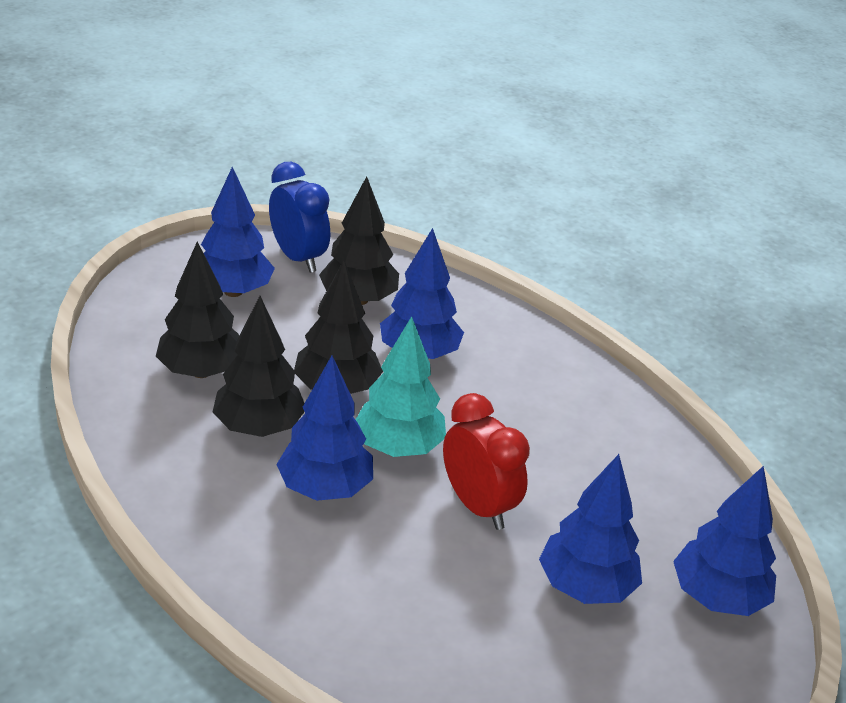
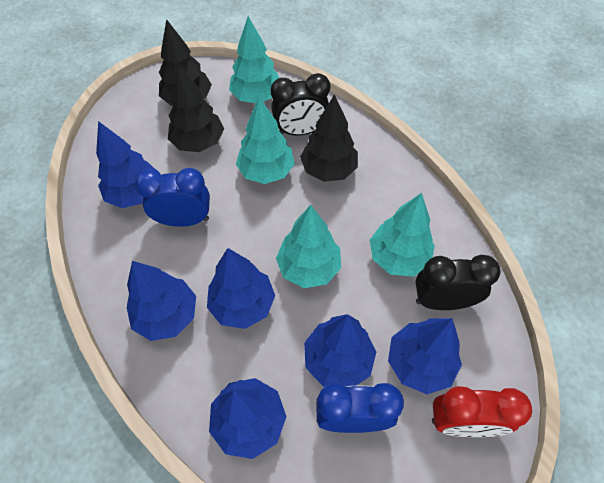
black clock: none = 0 -> [271,73,330,136] [415,255,501,310] = 2
black tree: [156,241,239,378] [213,296,304,437] [294,261,383,394] [319,176,399,305] = 4 -> [159,19,212,106] [168,65,224,152] [300,94,358,182] = 3
blue clock: [269,162,330,273] = 1 -> [135,168,210,227] [316,383,404,433] = 2
blue tree: [201,167,275,297] [276,356,373,501] [380,228,464,359] [539,454,642,604] [673,466,776,616] = 5 -> [96,121,157,208] [127,261,196,341] [207,248,275,329] [209,378,287,459] [304,314,376,387] [388,318,462,394] = 6
turquoise tree: [356,316,446,457] = 1 -> [229,16,279,103] [236,97,295,184] [276,205,341,288] [370,193,435,277] = 4

